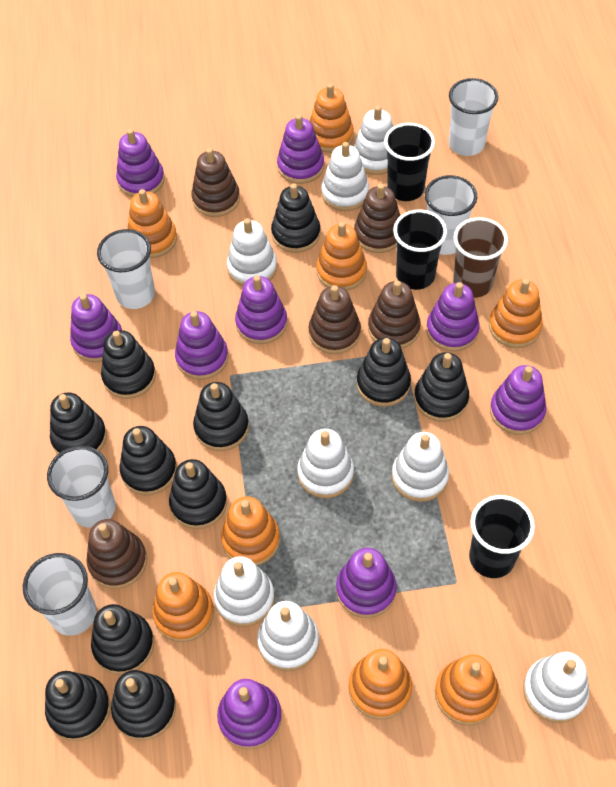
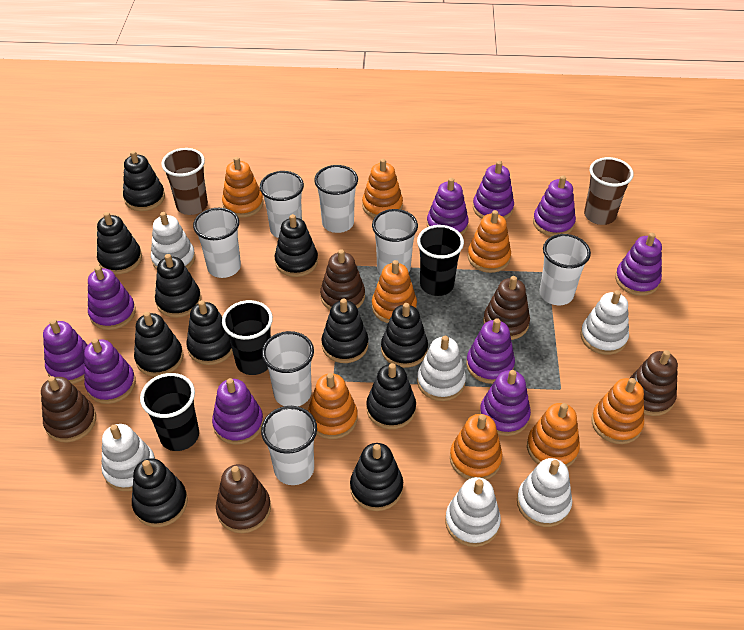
brown cup: [453,217,508,298] = 1 -> [161,148,208,215] [584,157,634,225] = 2
purple stacking toy: [70,294,122,362] [116,129,165,197] [175,311,229,380] [217,679,282,749] [235,275,287,344] [277,115,324,184] [336,548,397,618] [426,282,480,351] [490,365,546,435] = 9 -> [43,319,87,384] [84,338,136,404] [88,266,136,330] [212,378,264,445] [427,178,469,235] [466,318,515,384] [473,161,514,219] [480,370,531,436] [533,175,576,237] [615,233,662,296] = 10
white cup: [23,553,97,636] [47,446,116,528] [97,229,155,309] [425,175,477,255] [449,78,498,156] = 5 -> [193,208,241,278] [260,171,304,238] [261,406,317,485] [262,331,314,406] [314,165,358,233] [372,209,418,274] [539,234,591,305] = 7
white stacking toy: [214,556,275,627] [227,218,277,286] [257,601,319,671] [297,429,354,498] [321,142,369,211] [353,106,393,175] [392,432,449,502] [523,652,589,723] = 8 -> [101,424,155,491] [151,212,195,270] [417,336,466,401] [445,477,501,547] [517,458,572,527] [580,290,629,355] = 6

